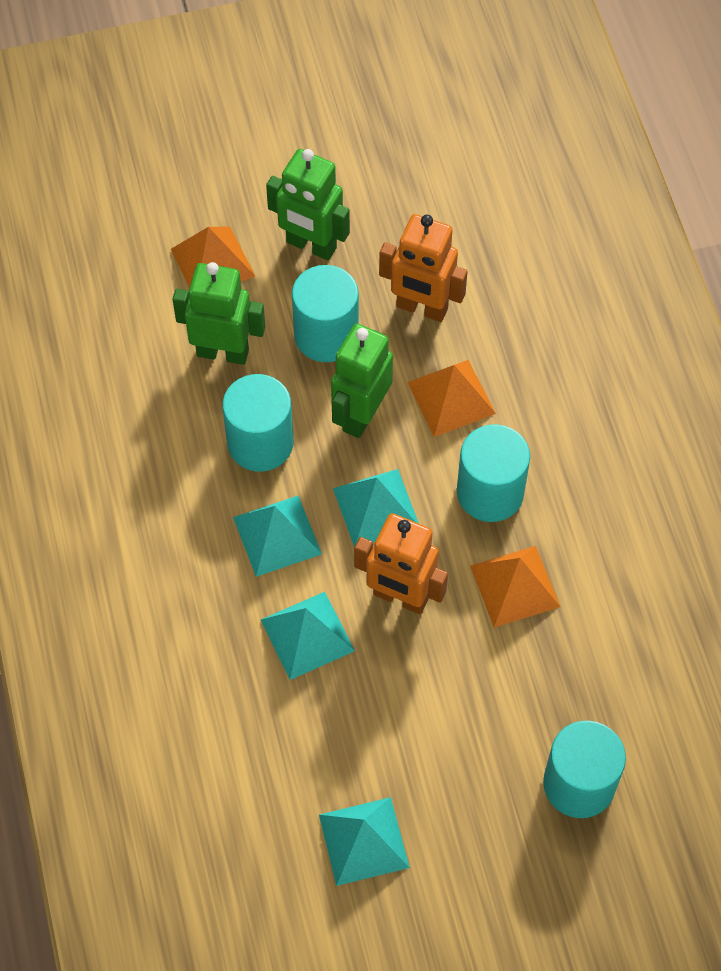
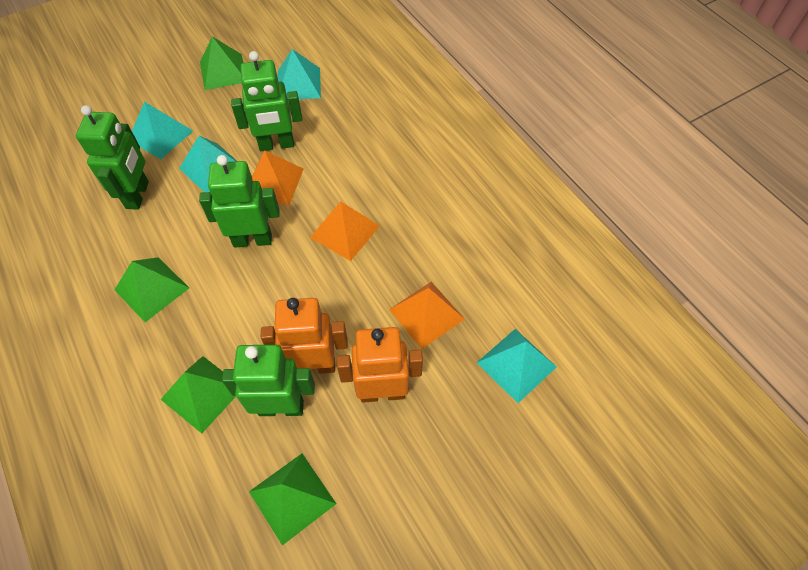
green pyramid: none = 0 -> [115,257,189,322] [161,356,236,434] [200,37,243,90] [249,454,336,545] = 4
green robot: [173,262,265,365] [266,149,350,260] [331,324,393,438] = 3 -> [76,105,149,210] [199,155,280,248] [222,345,315,416] [231,51,302,151] = 4
turquoise cylinder: [222,374,294,472] [292,265,359,362] [457,424,530,522] [543,720,626,818] = 4 -> none = 0

